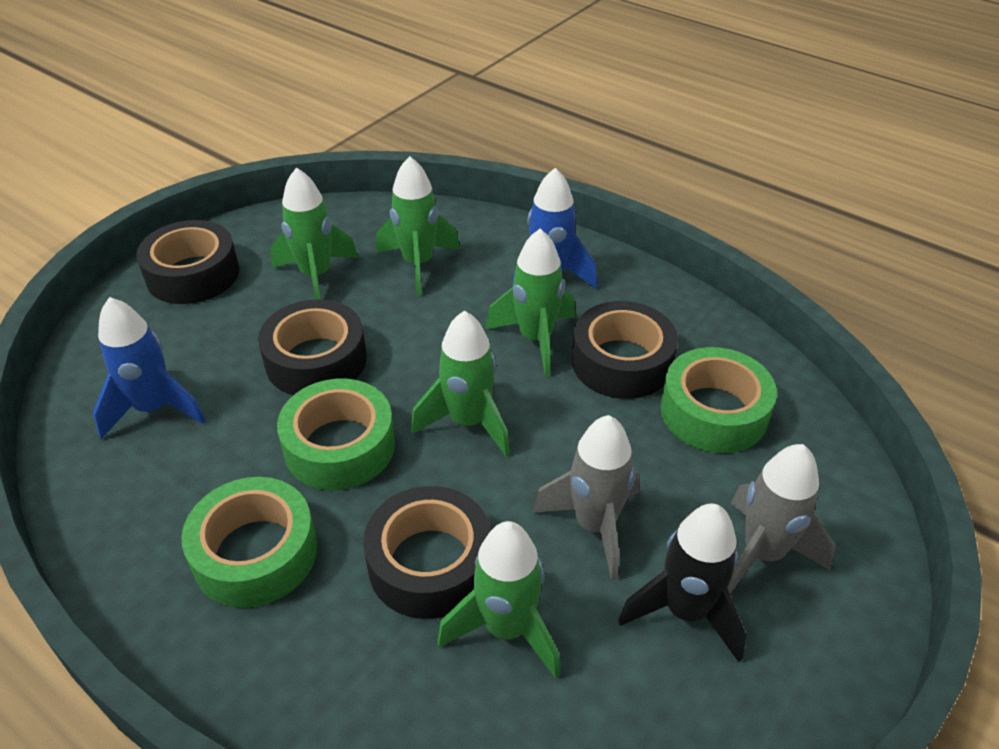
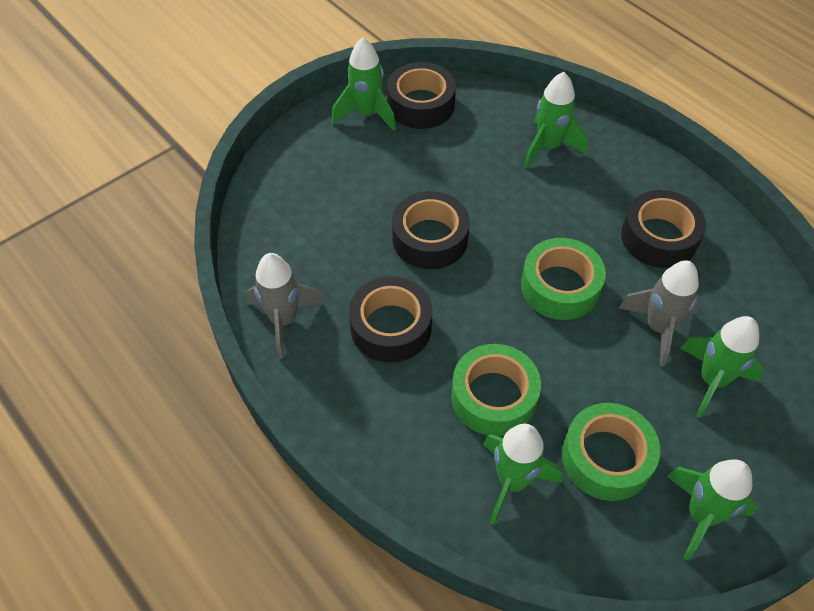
black rocket: [618,503,746,662] = 1 -> none = 0
blue rocket: [93,297,206,439] [512,168,597,288] = 2 -> none = 0

